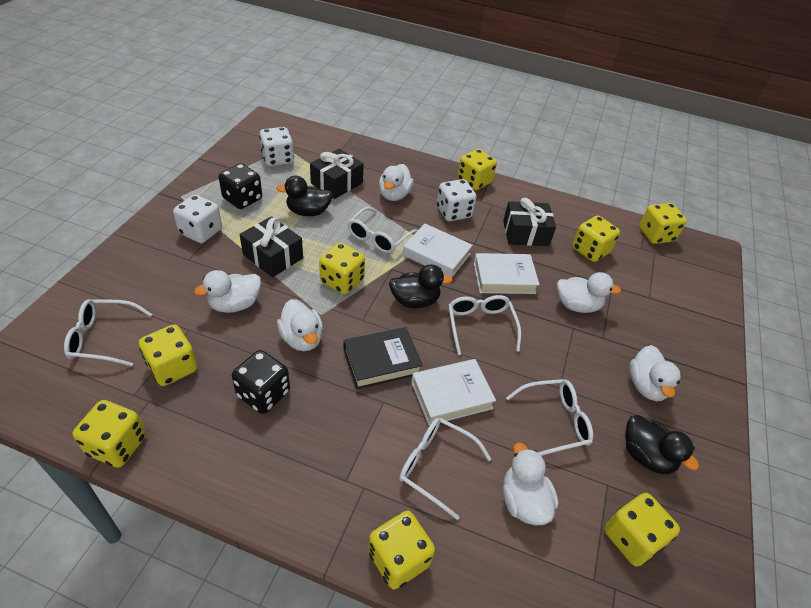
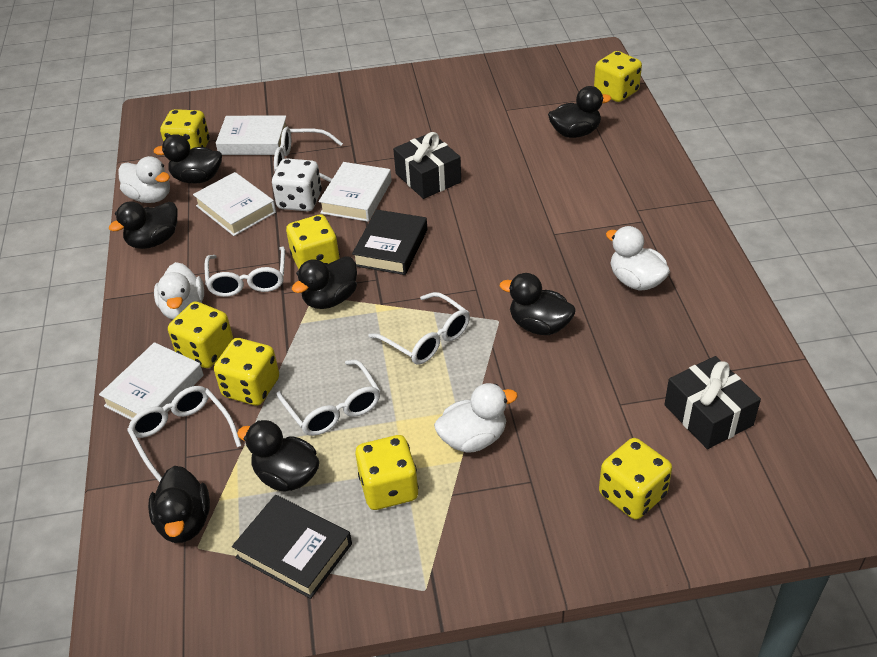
black book: [344,327,423,389] = 1 -> [232,495,352,599] [352,209,427,275] = 2
black dice: [219,164,262,209] [232,350,290,414] = 2 -> none = 0
black duck: [276,176,333,216] [389,264,453,308] [625,415,699,474] = 3 -> [109,201,177,249] [148,466,210,543] [153,134,222,183] [237,420,319,492] [292,256,357,309] [500,273,576,335] [548,86,611,138] = 7
black gift: [240,216,303,277] [310,149,364,199] [503,198,556,246] = 3 -> [393,132,461,199] [664,356,761,449] = 2
white book: [403,224,473,277] [411,359,496,426] [474,253,540,294] = 3 -> [99,342,204,420] [193,172,276,236] [216,116,286,155] [318,162,392,222] = 4
white dice: [173,195,222,243] [259,127,294,166] [437,179,477,221] = 3 -> [272,158,322,211] = 1
white duck: [194,270,261,313] [277,299,323,351] [379,164,414,201] [503,442,558,525] [557,272,621,313] [629,345,681,401] = 6 -> [118,156,170,203] [154,262,204,320] [434,383,518,453] [606,226,670,291] = 4
yellow dice: [72,400,146,468] [139,324,198,386] [319,242,365,294] [368,511,435,589] [457,149,497,191] [572,216,620,262] [604,493,680,566] [639,203,687,244] = 8 -> [160,109,209,149] [168,301,233,368] [214,338,279,406] [286,214,340,269] [355,435,419,510] [594,51,642,102] [599,438,672,520] = 7

